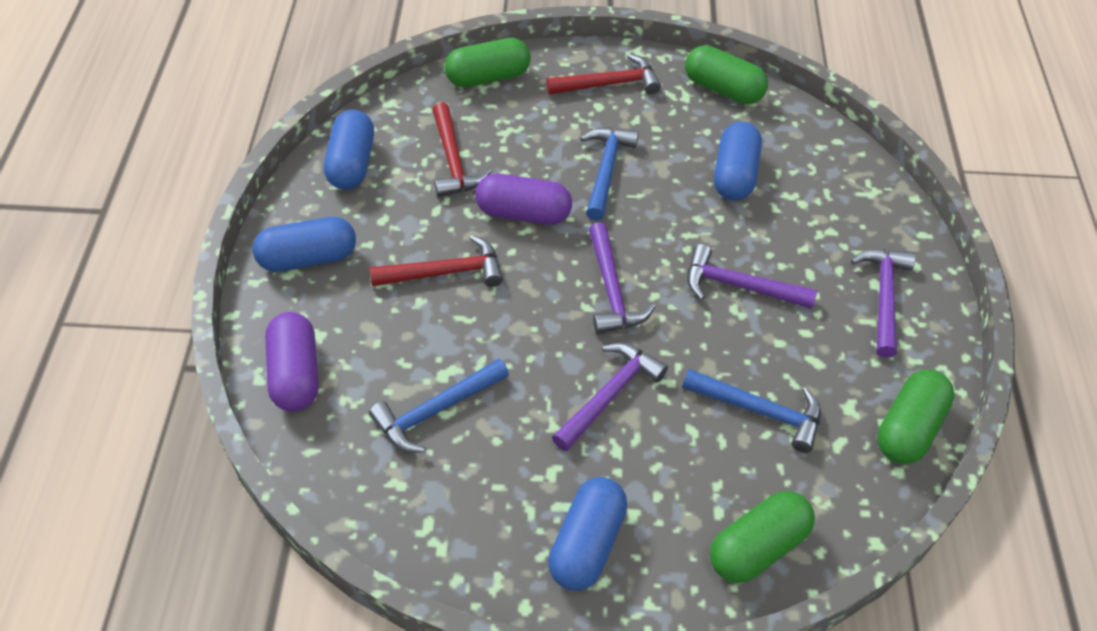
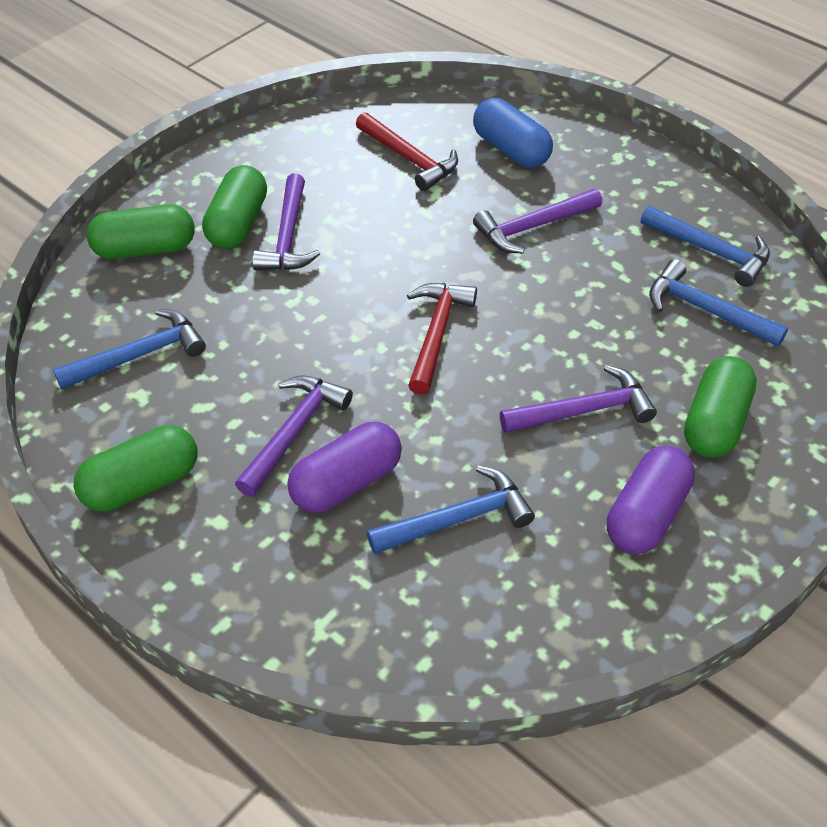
blue capsule: [252,217,356,272] [324,110,374,190] [548,477,627,591] [714,122,762,201] = 4 -> [473,98,553,168] = 1
blue hammer: [369,358,509,453] [580,128,639,220] [682,369,821,453] = 3 -> [53,309,206,390] [367,466,535,554] [640,206,770,287] [649,259,788,347] = 4
red hammer: [370,235,503,287] [432,102,491,197] [546,54,661,94] = 3 -> [356,112,458,191] [407,283,477,395] = 2

